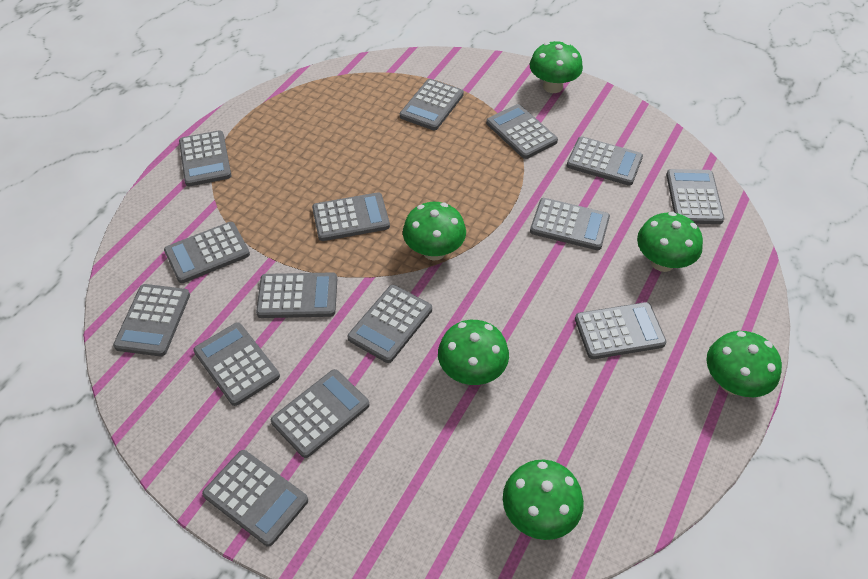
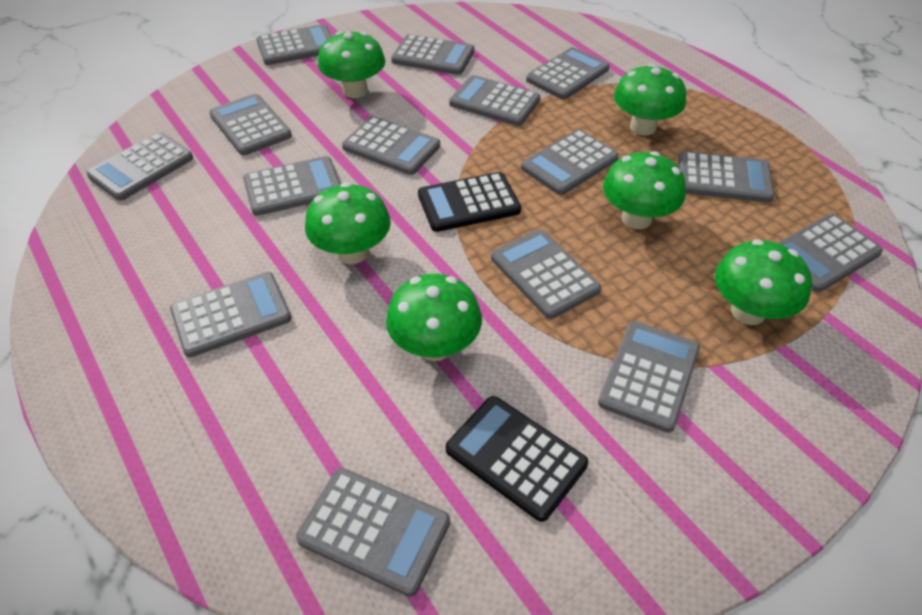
black calculator: none = 0 -> [418,172,521,232] [446,396,588,522] = 2

